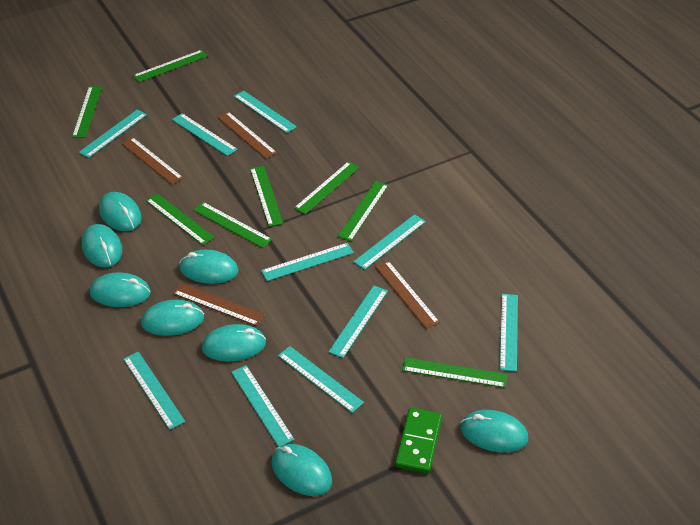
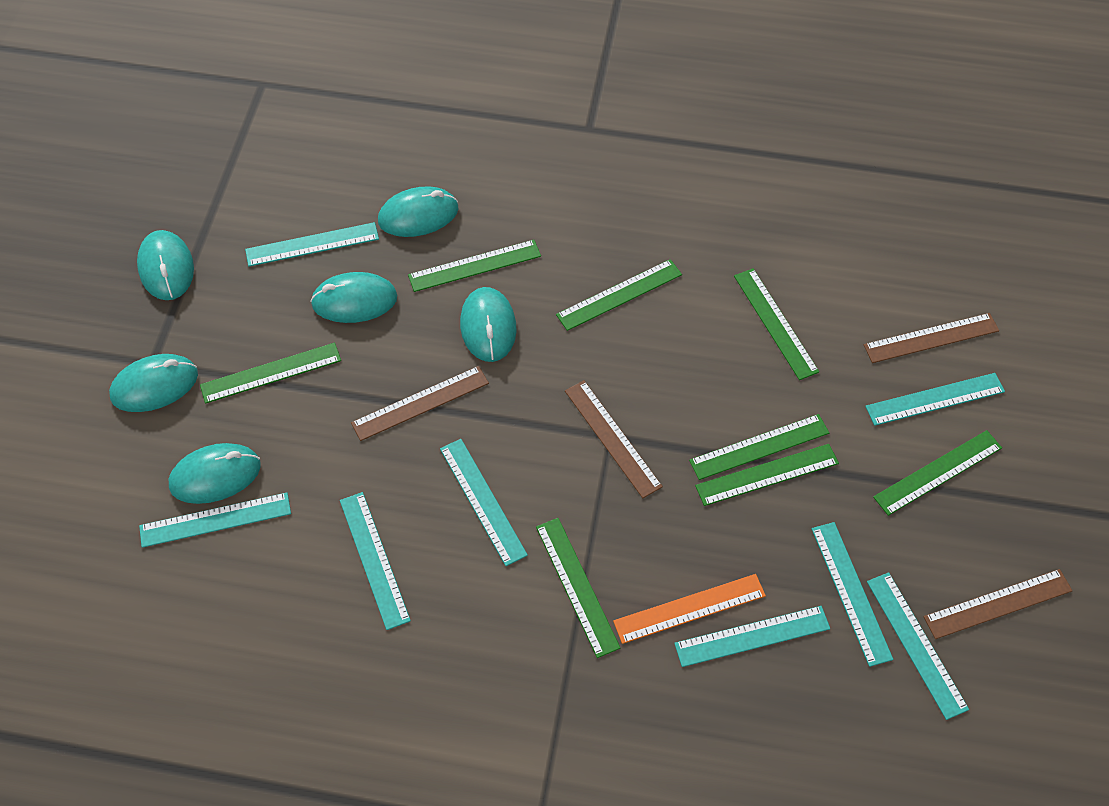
green domino: [395,408,442,474] = 1 -> none = 0
orange ruler: none = 0 -> [613,574,766,644] = 1
turquoise mouse: [82,224,122,268] [90,272,151,307] [99,192,142,231] [141,300,204,336] [180,249,238,284] [202,324,266,362] [271,444,332,496] [460,410,528,453] = 8 -> [109,354,198,412] [137,230,194,300] [169,443,261,504] [310,272,397,323] [378,186,458,237] [460,287,517,362] = 6
turquoise ruler: [79,109,147,158] [123,352,185,430] [172,113,238,156] [231,365,295,447] [234,90,297,133] [261,243,354,281] [278,346,364,413] [329,286,388,358] [353,214,426,270] [500,294,518,372] = 10 -> [139,492,291,548] [245,222,379,266] [340,492,411,630] [440,439,528,566] [674,606,830,667] [812,522,893,667] [865,373,1005,426] [867,572,969,720] = 8

